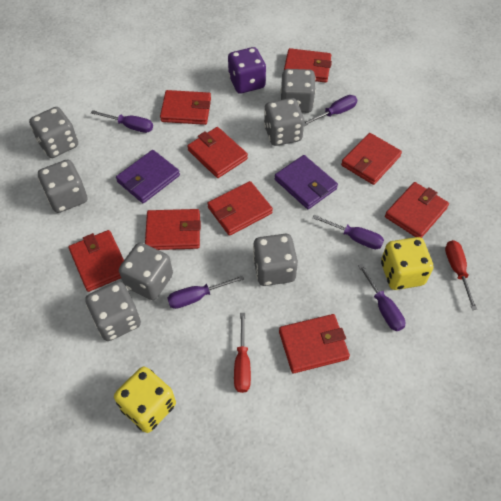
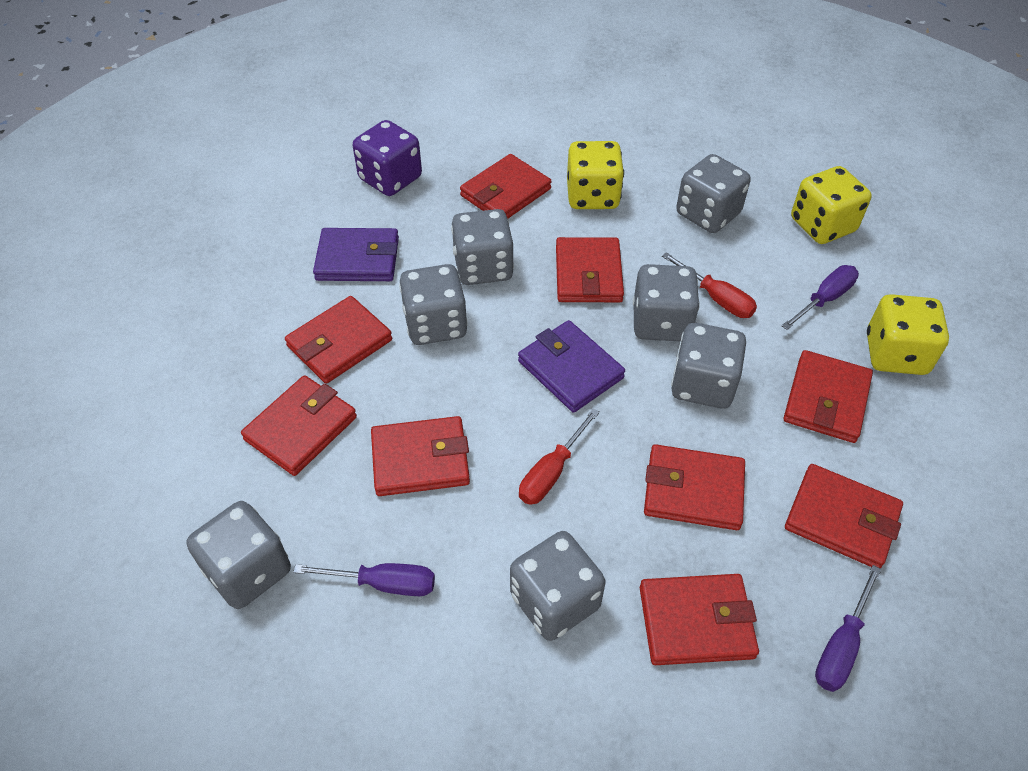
purple screwdriver: [91,110,153,133] [167,275,244,309] [304,95,357,126] [313,215,384,249] [358,264,405,331] = 5 -> [293,563,435,596] [782,265,859,330] [815,565,881,692] = 3
yellow dice: [114,366,176,433] [381,237,433,290] = 2 -> [567,141,624,209] [791,166,872,244] [867,294,949,375] = 3

